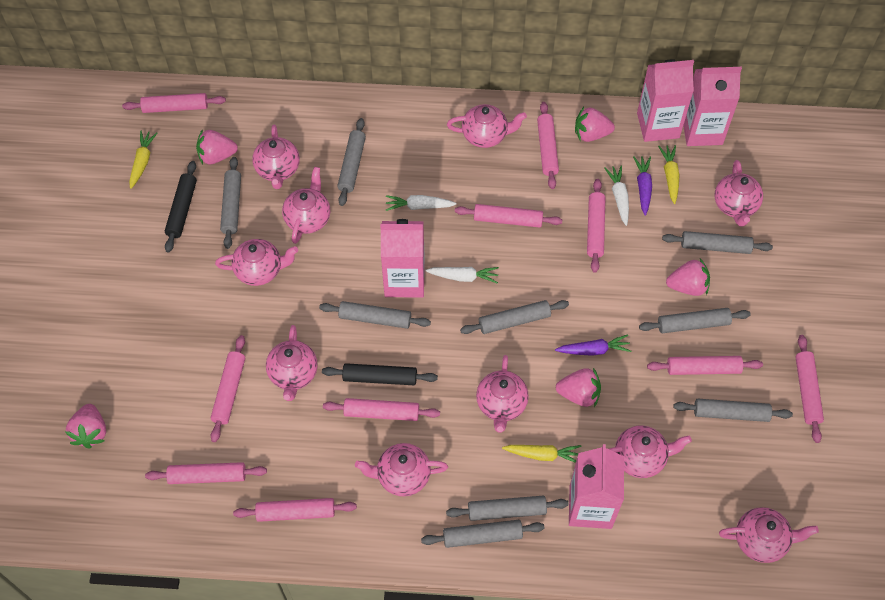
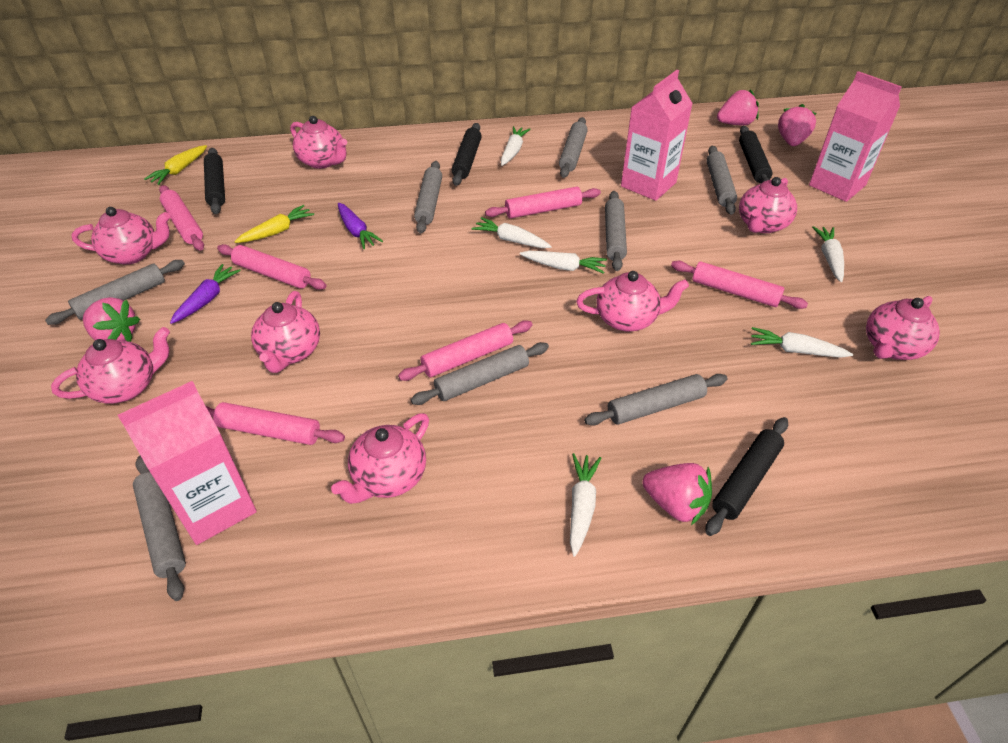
black rolling pin: [165,161,197,252] [322,363,438,385] = 2 -> [204,148,225,214] [452,123,482,186] [706,417,788,536] [739,126,773,183] = 4
grey rolling pin: [220,157,241,249] [319,301,431,329] [337,118,366,206] [421,520,544,548] [446,496,569,521] [460,300,569,334] [639,308,751,333] [662,231,773,254] [673,399,793,422] = 9 -> [45,260,185,325] [133,456,186,601] [411,342,549,405] [414,161,442,233] [559,117,588,178] [584,374,727,426] [605,191,627,271] [706,146,737,215] = 8
pink carton: [380,219,425,298] [569,444,624,529] [637,60,694,142] [683,67,742,146] = 4 -> [118,381,257,545] [621,70,693,201] [809,71,902,202] = 3
pink rolling pin: [122,93,226,113] [145,462,267,484] [211,335,245,442] [233,498,357,522] [323,398,440,421] [455,204,562,228] [537,102,559,189] [587,179,605,273] [647,356,763,375] [795,335,824,443] = 10 -> [159,185,204,251] [206,402,345,445] [217,244,326,290] [398,320,533,381] [485,187,601,219] [671,261,808,309] = 6
pink strawberry: [65,404,106,449] [196,129,238,164] [556,368,601,407] [575,107,615,142] [666,258,710,296] = 5 -> [83,297,140,342] [643,463,712,525] [717,89,759,125] [778,104,817,146] = 4
pink teapot: [215,239,298,286] [252,125,300,189] [266,325,318,401] [282,167,330,244] [355,443,448,496] [447,104,527,148] [476,355,529,433] [609,426,692,478] [715,160,763,227] [719,507,819,563] = 10 -> [51,327,170,404] [72,207,170,265] [251,291,320,373] [290,116,347,169] [331,413,429,504] [576,271,689,332] [739,177,797,233] [866,296,940,360] = 8
white carrot: [386,195,456,211] [425,267,499,284] [604,165,629,226] = 3 -> [472,217,552,248] [501,126,531,166] [520,251,607,274] [570,453,601,557] [751,327,853,358] [812,226,844,282] = 6
yellow carrot: [129,131,157,189] [502,445,581,463] [658,145,679,204] = 3 -> [144,145,207,185] [234,205,314,243] = 2

